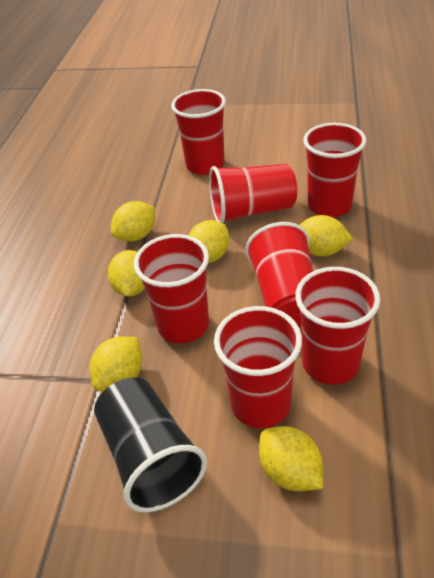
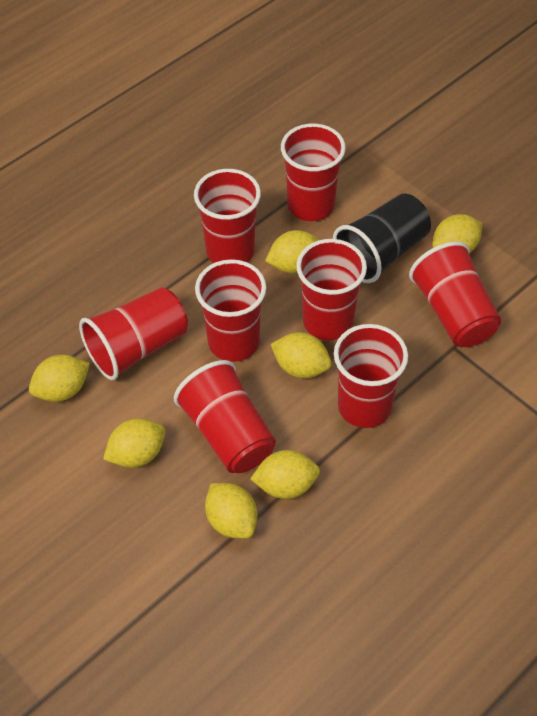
red cup: [134,234,209,343] [171,89,226,175] [209,164,297,223] [214,306,302,428] [245,222,313,327] [295,267,380,385] [303,123,366,217] = 7 -> [79,287,188,380] [174,360,276,473] [194,169,261,263] [195,259,266,362] [281,123,346,221] [296,239,367,340] [334,324,408,428] [409,241,501,347] = 8
yellow lemon: [90,336,143,391] [108,250,145,296] [111,201,155,241] [188,220,230,263] [259,426,323,491] [300,215,353,256] = 6 -> [29,355,90,402] [103,418,165,468] [205,483,257,539] [250,450,320,499] [265,230,320,273] [271,332,332,378] [432,214,482,253] = 7

